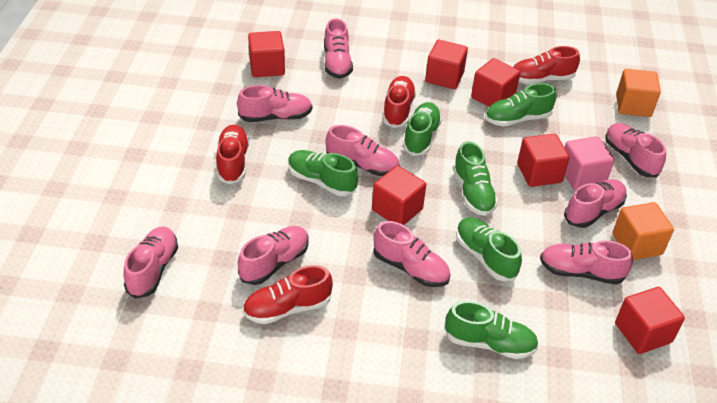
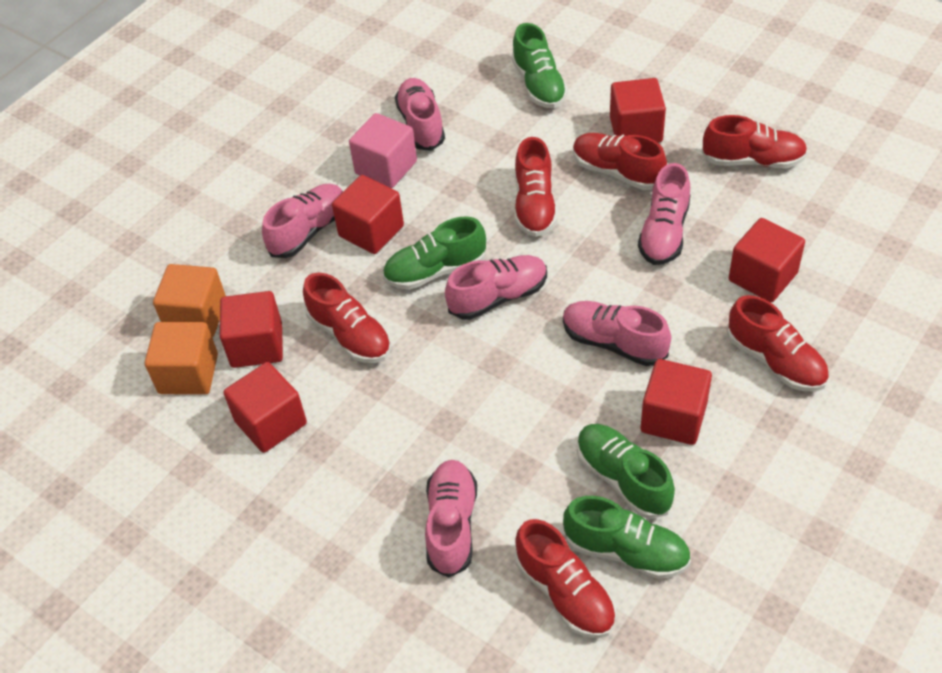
green shoe: [288,150,358,196] [403,102,442,156] [444,301,538,359] [453,141,498,216] [456,217,522,281] [485,83,556,127] = 6 -> [383,216,486,290] [511,23,568,108] [563,496,691,579] [577,424,675,519] = 4
pink shoe: [123,227,178,299] [237,85,312,122] [238,226,309,285] [324,18,353,79] [326,125,399,176] [373,221,450,287] [540,240,633,285] [564,179,627,228] [605,123,666,177] = 9 -> [262,184,343,258] [395,78,445,151] [425,460,477,577] [445,255,547,320] [563,301,671,366] [638,163,690,265] = 6
red shoe: [216,125,249,184] [243,265,333,324] [383,76,416,128] [513,46,580,84] = 4 -> [303,272,391,363] [515,137,558,237] [515,519,616,638] [573,133,667,190] [702,115,808,168] [727,295,829,391] = 6

